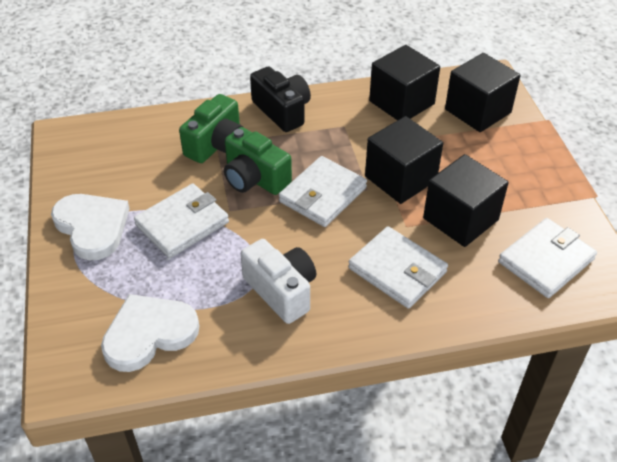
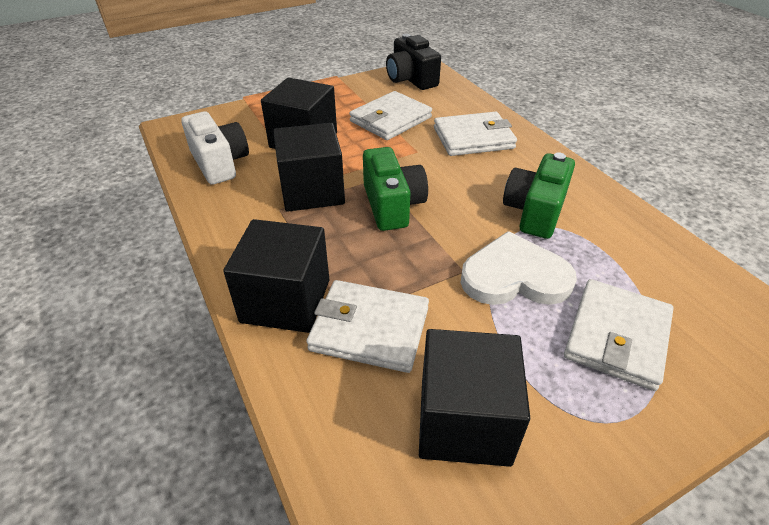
white heart: [51,194,130,260] [101,294,199,372] = 2 -> [460,231,577,305] = 1

